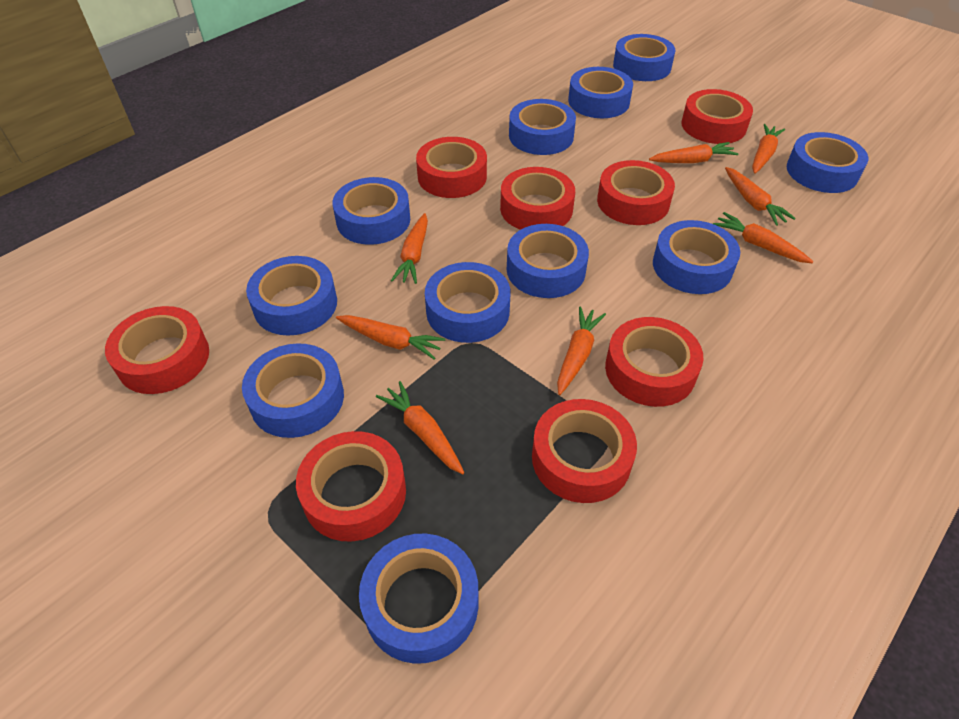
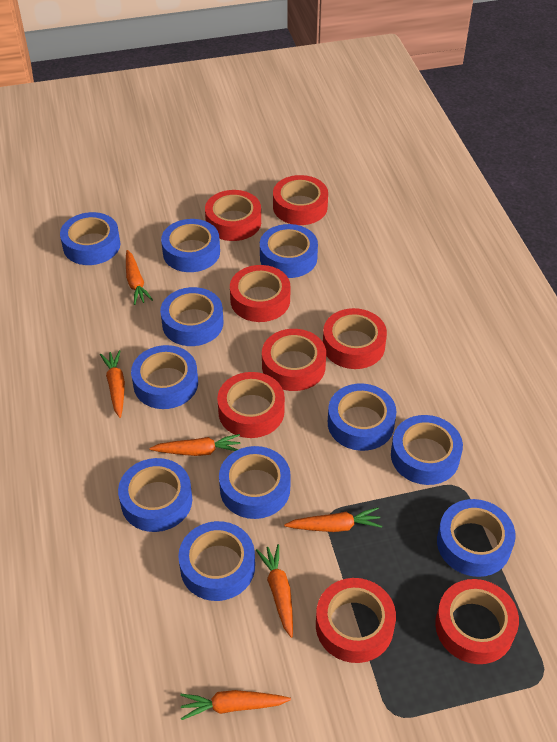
orange carrot: [336,315,445,359] [376,381,464,475] [391,213,428,284] [557,306,606,395] [649,142,738,163] [713,212,814,263] [725,167,796,226] [752,124,785,174] = 8 -> [100,350,125,418] [126,250,153,305] [149,434,241,456] [180,690,291,720] [256,544,293,638] [284,507,382,532] = 6

